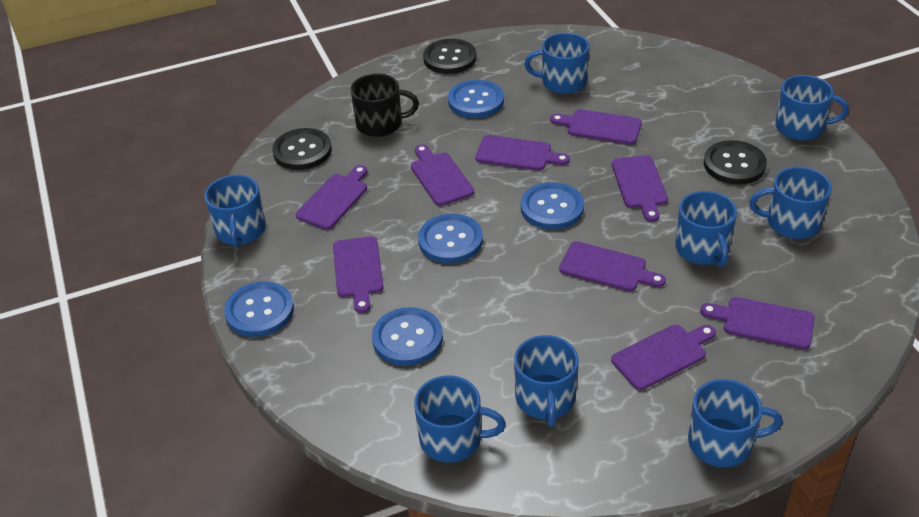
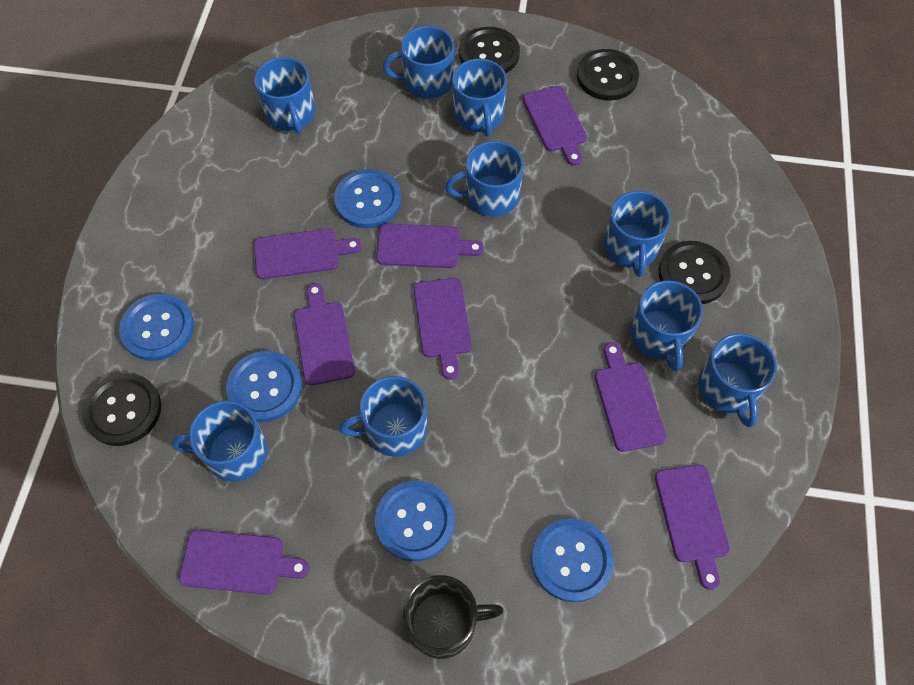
black button: [272,128,332,170] [423,39,477,74] [704,140,767,185] = 3 -> [82,373,161,446] [459,27,520,73] [577,49,639,100] [659,241,730,304] = 4
blue mug: [205,175,266,248] [414,376,506,462] [514,335,579,427] [524,33,589,94] [675,191,737,267] [688,379,783,467] [749,167,832,239] [775,75,849,140] = 8 -> [172,401,268,482] [254,57,315,134] [339,376,427,457] [383,26,454,99] [445,141,524,217] [452,58,507,137] [604,191,671,277] [631,280,703,371] [698,334,777,428] = 9
purple cutting board: [296,165,367,230] [333,236,384,313] [411,144,474,206] [475,135,570,171] [550,109,642,144] [559,241,666,291] [611,155,668,222] [611,325,716,390] [700,297,815,349] = 9 -> [179,530,309,595] [254,228,362,279] [294,283,355,386] [376,223,484,268] [414,278,472,380] [523,86,587,166] [595,342,667,452] [655,465,730,590] = 8

